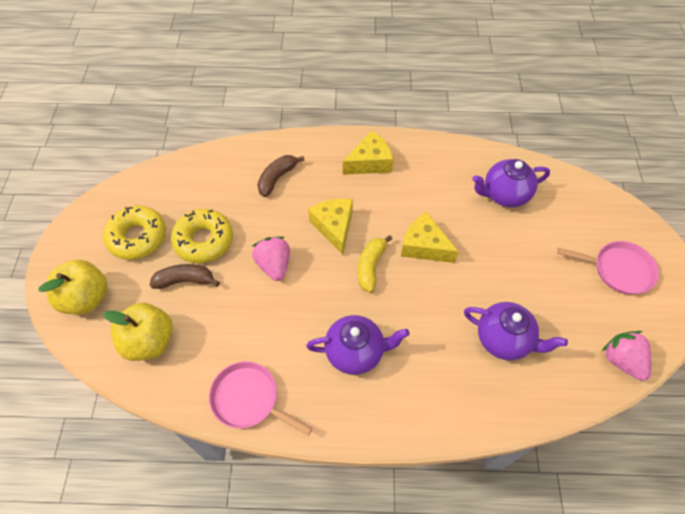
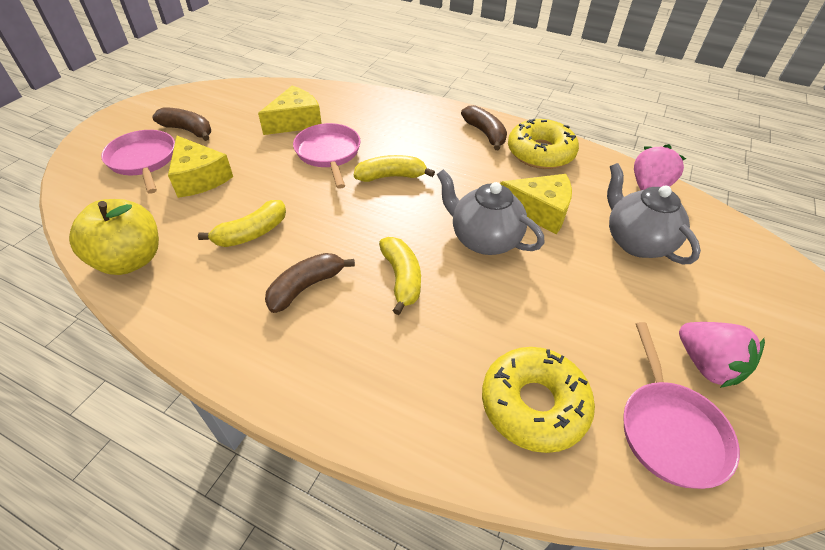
brown banana: [150,264,220,289] [257,155,304,197] = 2 -> [152,108,211,141] [265,253,355,313] [461,105,507,150] = 3
grey teapot: none = 0 -> [437,169,544,255] [607,163,701,265] = 2
pink pan: [209,361,312,435] [557,241,659,295] = 2 -> [101,130,175,194] [293,123,361,189] [624,322,740,489] = 3
purple teapot: [306,315,410,375] [464,302,568,360] [472,159,550,207] = 3 -> none = 0
yellow apple: [38,260,107,315] [103,303,173,361] = 2 -> [69,199,159,275] = 1
yellow banana: [358,235,392,292] = 1 -> [198,200,286,247] [354,155,435,182] [379,237,421,315] = 3

